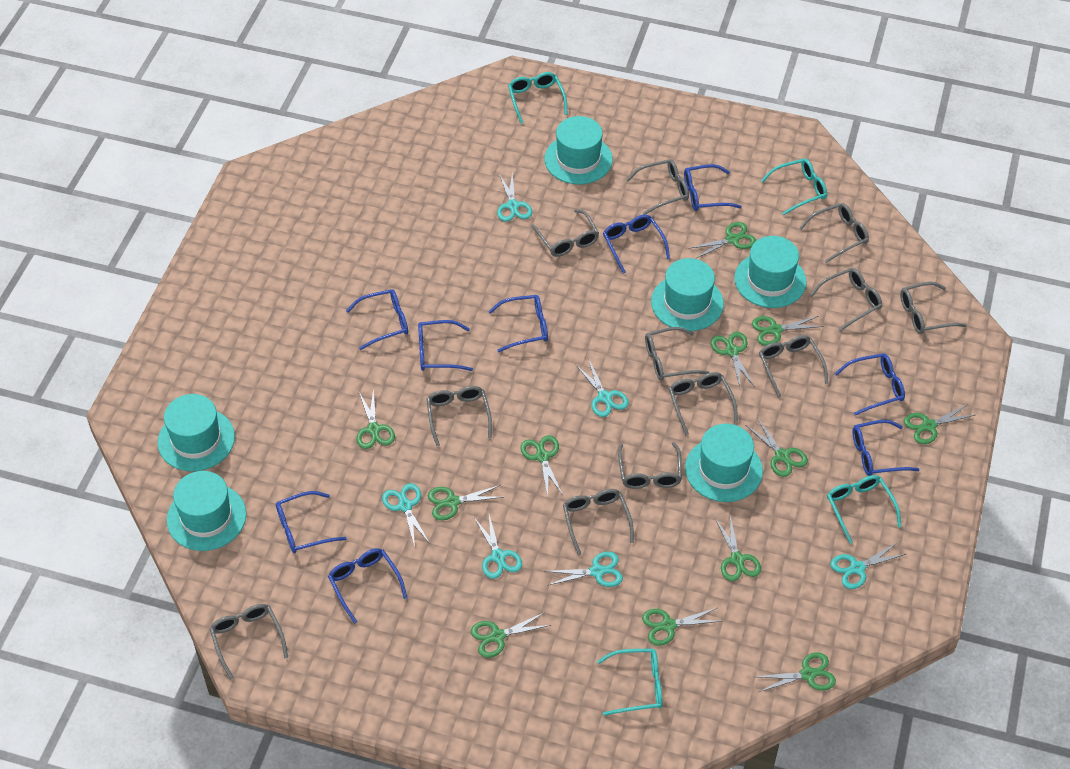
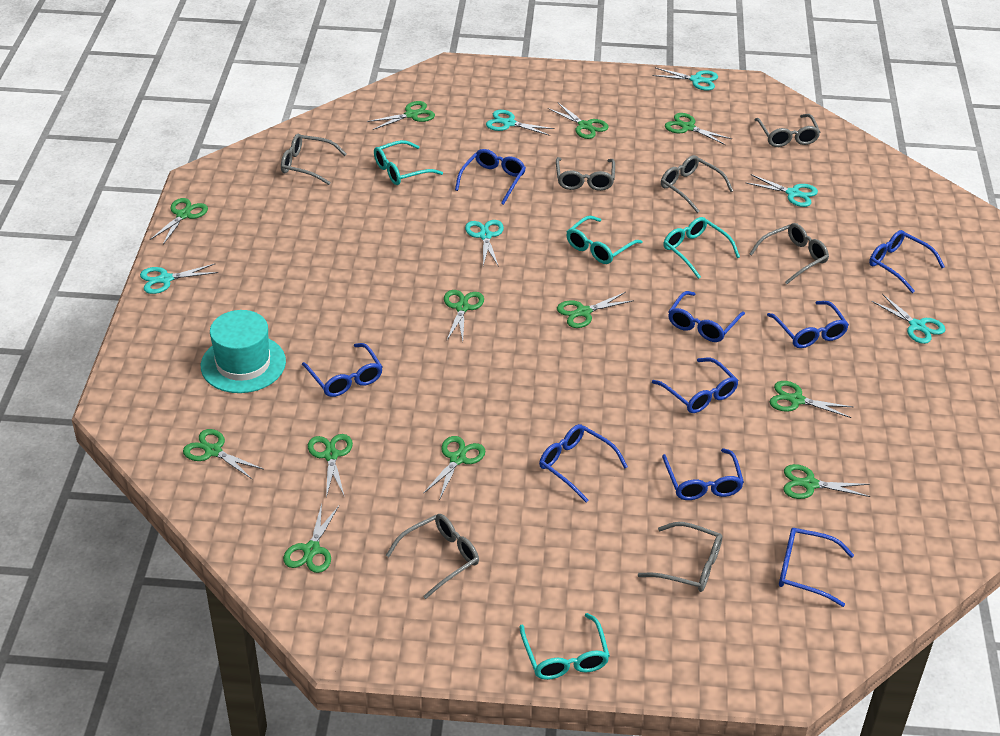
grey glasses: [209,604,288,680] [427,386,492,446] [532,209,599,257] [563,489,634,555] [618,442,682,489] [626,159,689,215] [645,327,709,381] [669,372,738,435] [759,335,828,398] [799,203,869,263] [810,268,882,331] [900,282,966,334] = 12 -> [281,134,347,185] [386,514,479,599] [556,157,615,191] [638,522,722,592] [661,155,733,213] [749,223,829,284] [754,114,820,147] = 7
turquoise hat: [157,394,235,472] [167,471,246,551] [545,116,613,184] [651,258,724,331] [685,424,763,502] [734,236,806,308] = 6 -> [201,310,286,393] = 1

